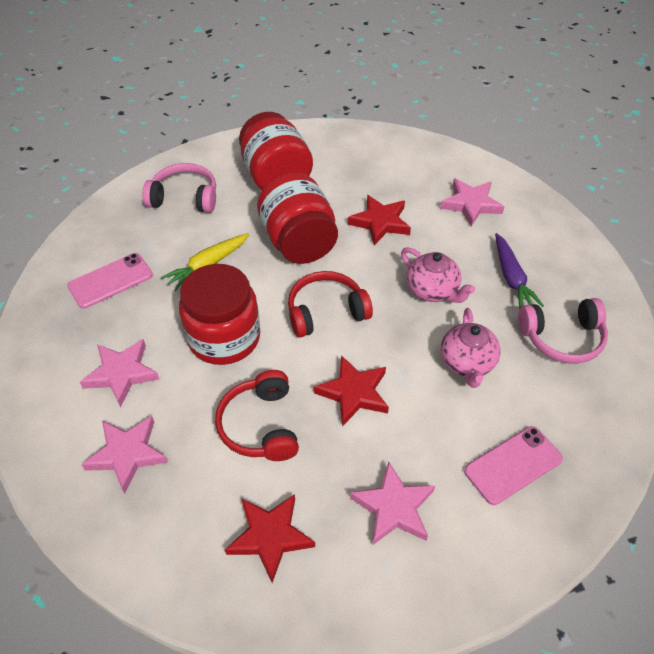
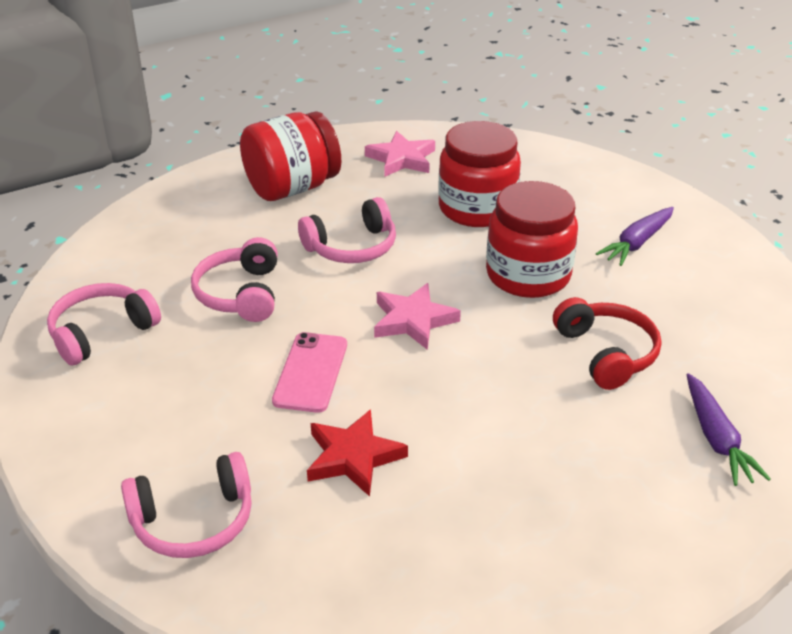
pink headphones: [142,163,216,213] [518,298,608,363] = 2 -> [47,283,161,365] [121,452,252,558] [191,237,278,322] [298,197,396,263] = 4
pink phone: [67,253,153,309] [464,426,563,505] = 2 -> [272,332,347,413] = 1
pink star: [80,339,159,407] [81,416,168,494] [350,461,435,546] [440,178,504,227] = 4 -> [365,131,435,177] [374,283,461,350] = 2
pink teapot: [401,247,475,303] [441,308,500,388] = 2 -> none = 0
purple carrot: [495,233,544,309] = 1 -> [596,207,674,266] [686,373,771,486] = 2
red headphones: [215,370,299,461] [288,271,373,337] = 2 -> [553,297,661,390] = 1
red star: [225,494,315,583] [314,355,389,427] [348,195,411,245] = 3 -> [307,409,408,497] = 1
yellow carrot: [161,233,249,291] = 1 -> none = 0

